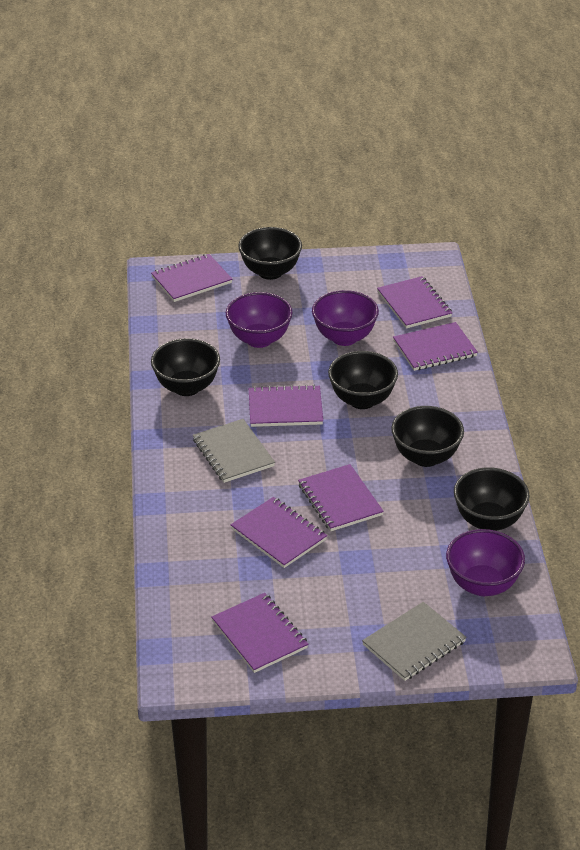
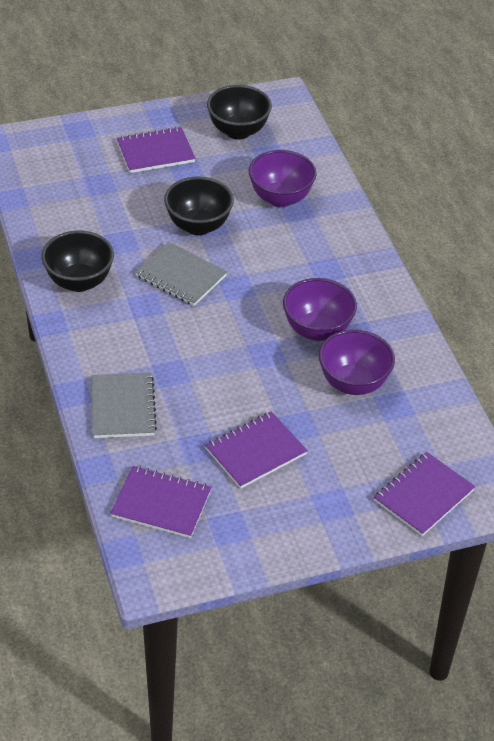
black bowl: [151,338,220,396] [238,227,302,280] [328,351,398,409] [391,406,464,467] [454,467,530,531] = 5 -> [41,230,114,292] [164,176,234,235] [207,85,272,139] = 3
purple notebook: [151,254,233,302] [212,593,308,673] [231,497,327,568] [249,384,323,427] [298,464,384,531] [377,276,452,328] [393,322,478,371] = 7 -> [110,466,212,538] [117,127,196,173] [205,411,308,489] [374,452,476,536] = 4

